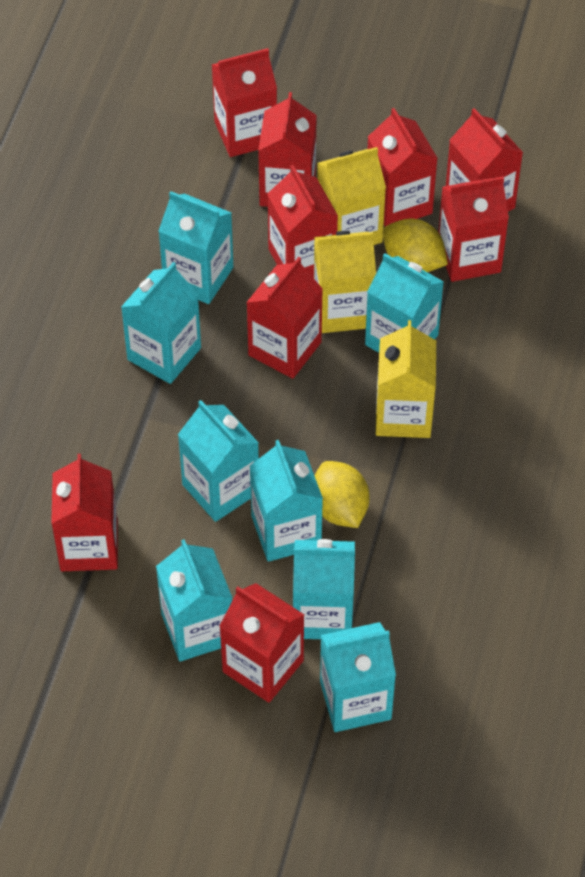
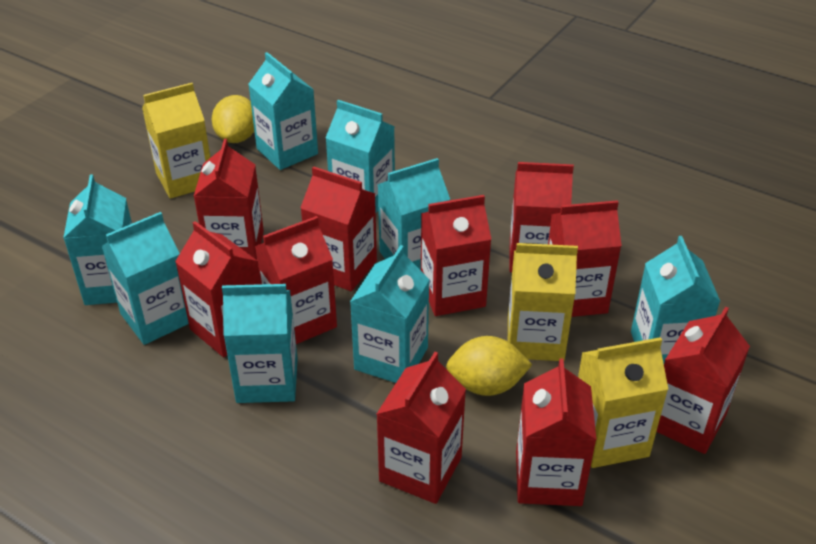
red carton: [51,454,118,571] [212,48,277,157] [219,583,304,703] [246,257,323,379] [258,92,317,207] [267,165,338,278] [368,108,438,227] [438,176,509,282] [446,108,523,212] = 9 -> [175,221,261,357] [193,139,264,260] [255,216,337,344] [300,166,377,291] [377,352,466,504] [421,195,491,316] [509,162,574,272] [516,358,597,506] [548,200,622,317] [656,306,750,454] = 10

